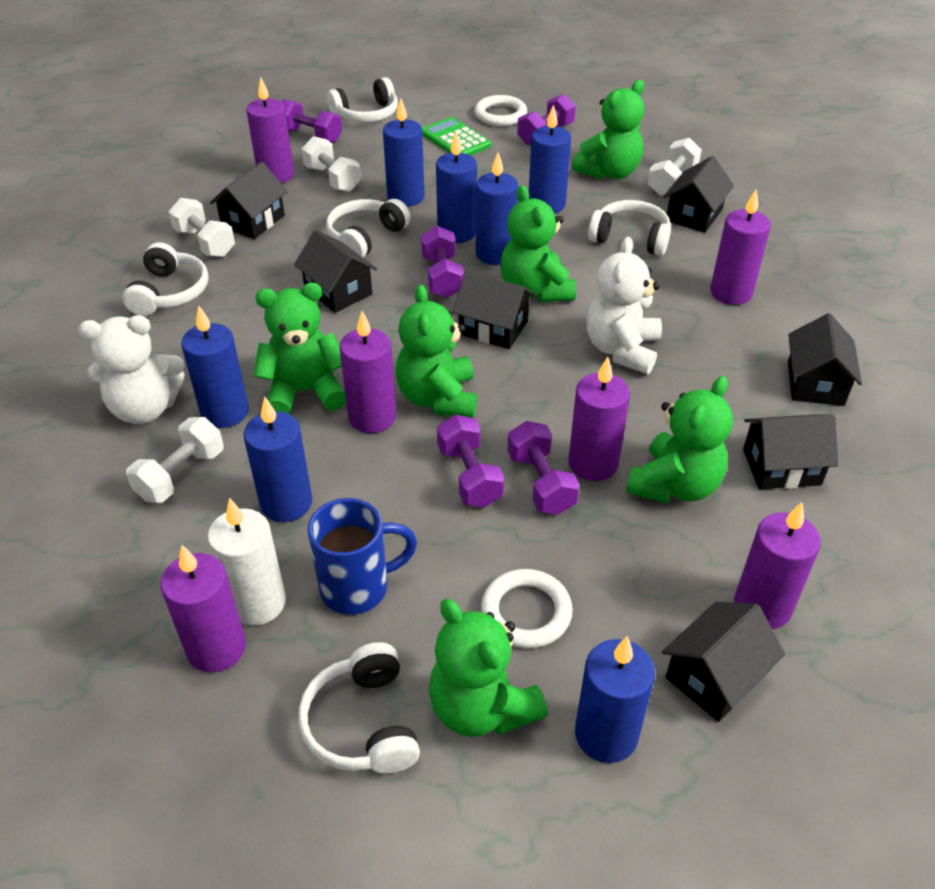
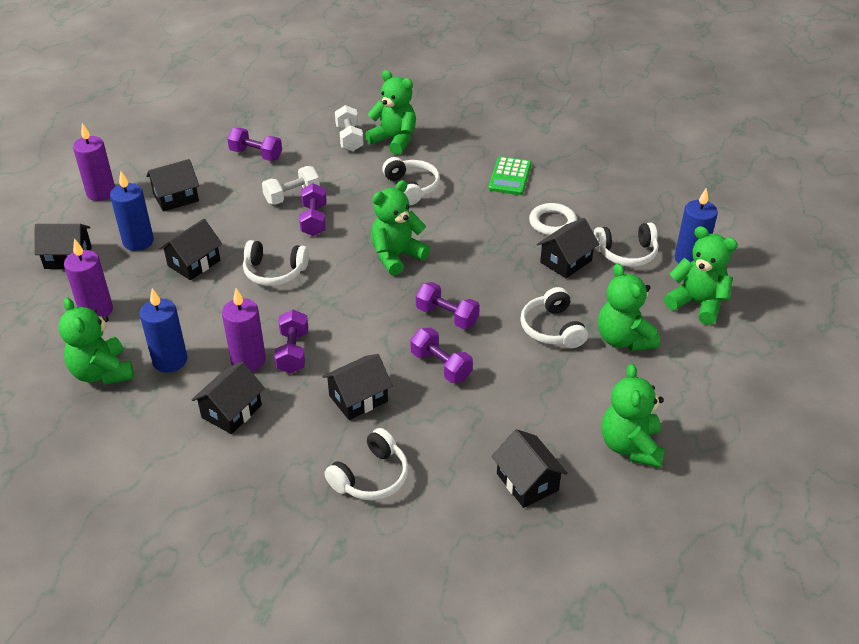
blue candle: [181,305,249,428] [244,396,312,522] [383,98,425,207] [436,132,477,243] [476,152,518,265] [529,104,571,214] [575,636,655,763] = 7 -> [110,171,154,251] [139,288,187,373] [675,188,718,264] = 3
blue mug: [308,498,417,615] = 1 -> none = 0
purple candle: [161,545,246,673] [247,77,294,183] [340,311,396,433] [568,356,630,481] [710,189,771,305] [734,502,821,629] = 6 -> [64,238,113,317] [73,123,115,201] [222,288,266,372] = 3
white candle: [207,498,286,626] = 1 -> none = 0
white dumbbell: [126,417,224,503] [169,198,235,257] [302,136,361,192] [647,138,702,196] = 4 -> [262,166,320,205] [335,105,364,151] = 2
white ring: [475,95,527,126] [481,569,573,648] = 2 -> [529,203,577,235] = 1
white teddy bear: [78,315,185,424] [587,237,662,374] = 2 -> none = 0

